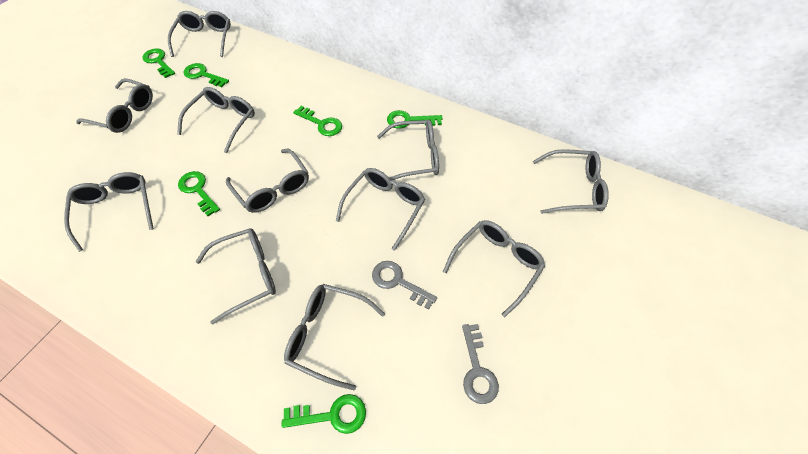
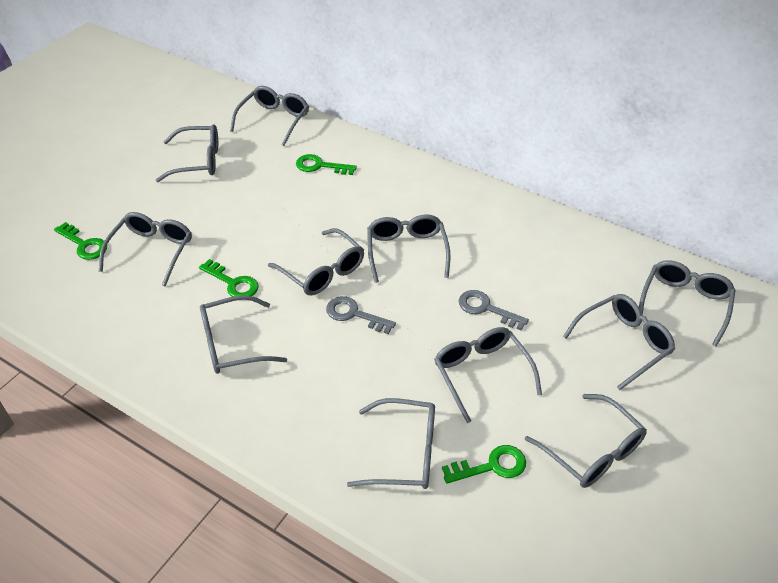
green key: [142,49,175,78] [178,171,220,216] [184,63,229,87] [282,394,366,434] [293,106,342,136] [387,110,442,129] = 6 -> [54,222,107,260] [199,259,259,297] [296,154,357,175] [442,445,526,484] = 4

